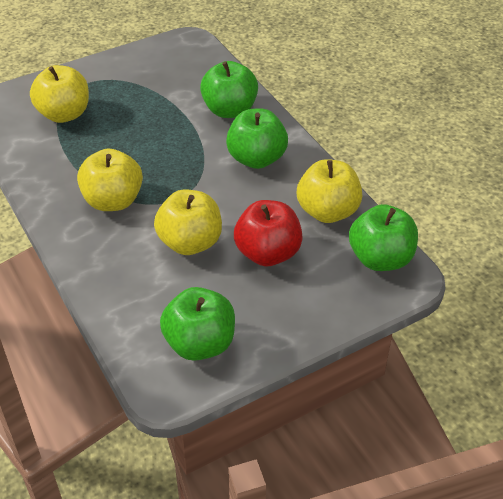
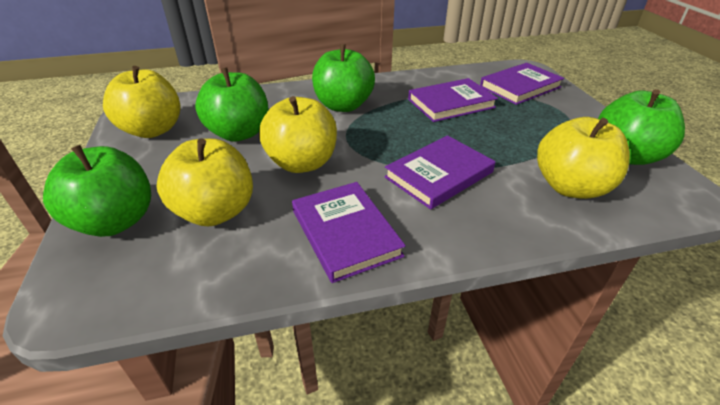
purple book: none = 0 -> [292,182,406,283] [384,135,495,209] [408,78,498,122] [480,63,564,105] = 4
red apple: [234,200,303,266] = 1 -> none = 0

